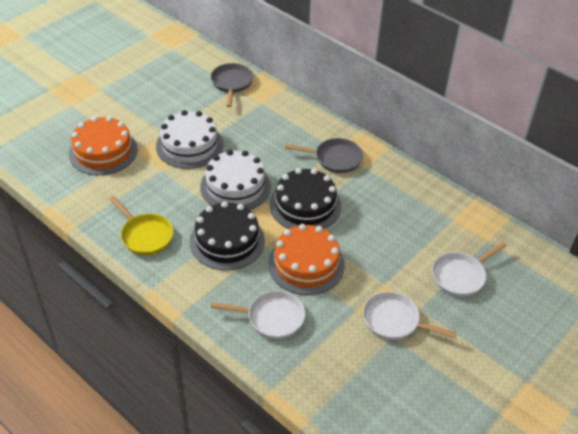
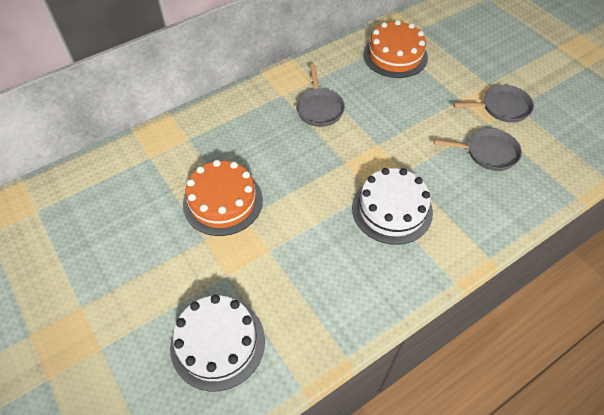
black cake: [190,201,265,270] [270,168,341,229] = 2 -> none = 0
grey pan: [211,63,254,107] [285,138,363,173] = 2 -> [296,64,345,127] [434,129,522,171] [453,85,534,123] = 3
white pan: [211,291,305,339] [363,292,457,340] [432,242,507,297] = 3 -> none = 0
yellow pan: [109,196,174,255] = 1 -> none = 0

